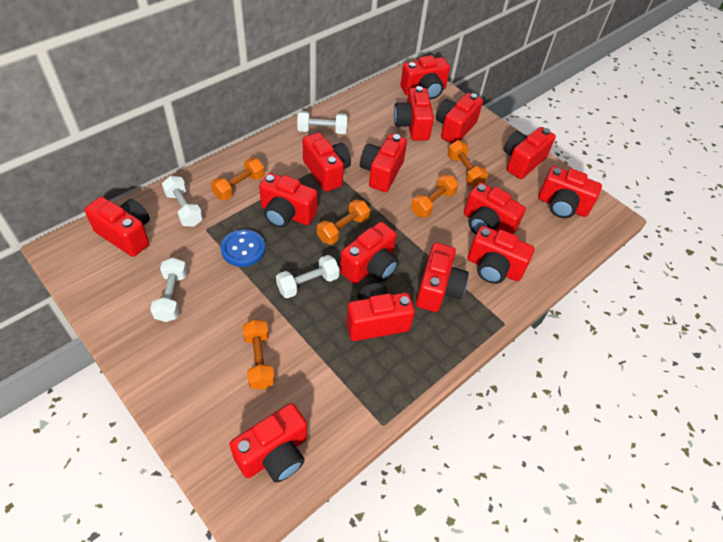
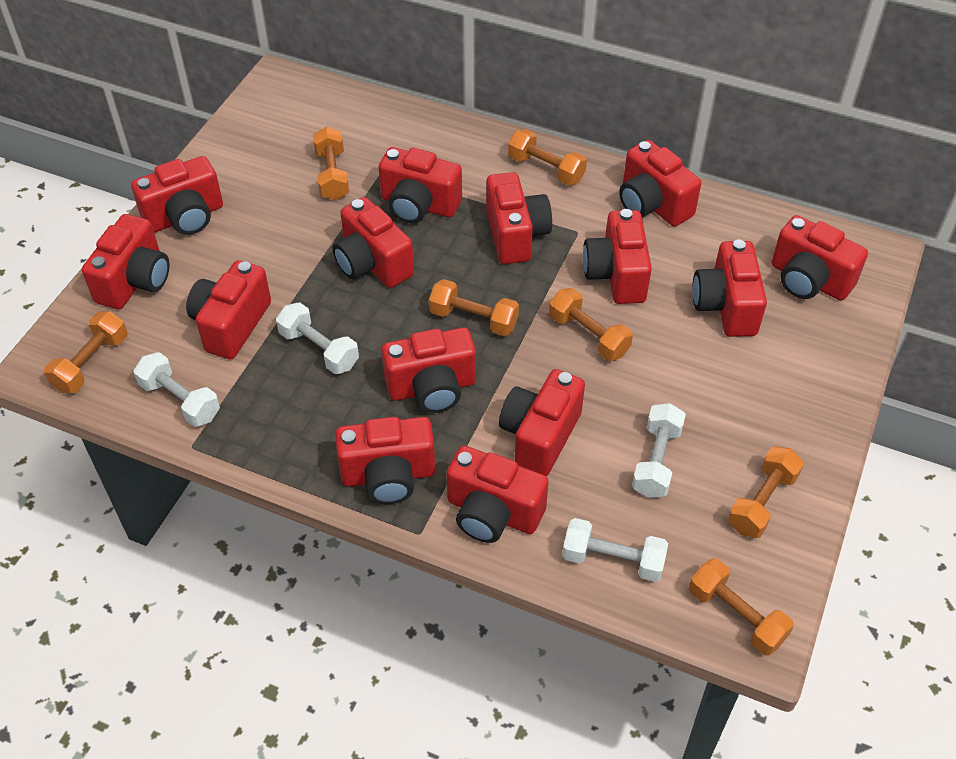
blue button: [221,229,265,267] = 1 -> none = 0
orange dumbbell: [211,158,265,200] [242,319,275,389] [317,199,370,245] [411,175,459,218] [447,140,488,187] = 5 -> [44,311,127,393] [313,127,349,200] [429,279,519,336] [508,129,587,185] [549,288,633,361] [689,558,794,655] [728,446,804,538] = 7
red camera: [84,197,150,257] [229,403,307,483] [259,173,318,228] [303,133,351,192] [340,222,399,284] [346,283,415,341] [360,134,407,192] [394,86,434,141] [400,55,450,99] [416,243,469,312] [436,93,483,143] [464,182,526,234] [468,226,534,284] [504,127,556,179] [538,166,602,218] = 15 -> [82,214,169,309] [131,156,223,235] [186,260,271,359] [333,197,414,288] [335,417,435,504] [379,147,462,223] [381,328,476,413] [446,446,549,543] [486,172,552,264] [499,369,585,476] [583,209,652,304] [619,140,701,226] [693,239,767,337] [771,215,868,301] = 14

